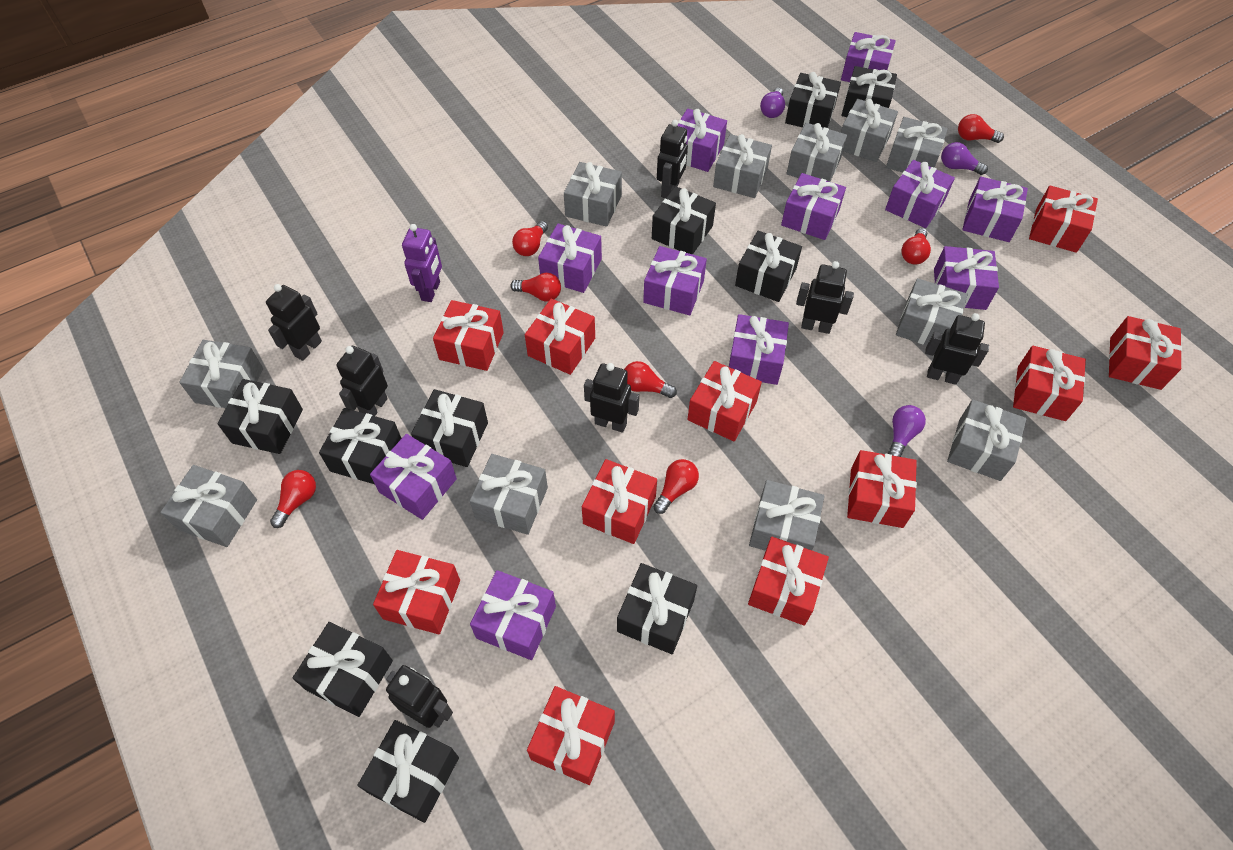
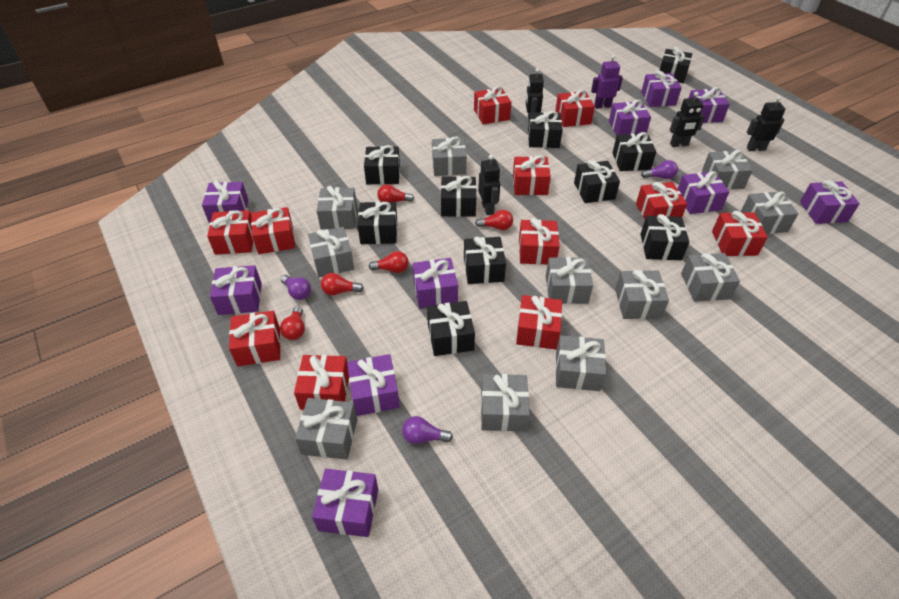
black robot: [266,284,322,361] [336,346,388,416] [386,665,453,728] [584,363,639,433] [657,120,688,198] [796,261,854,334] [925,313,989,385] = 7 -> [478,155,500,215] [526,68,544,119] [670,92,705,147] [746,96,785,151] = 4
purple gift: [370,434,457,520] [470,570,556,660] [538,224,602,293] [643,246,707,315] [677,108,727,172] [729,314,789,385] [781,173,846,240] [841,32,896,82] [885,160,955,228] [934,246,999,310] [962,177,1028,242] = 11 -> [202,180,248,224] [210,265,262,315] [312,469,378,537] [347,354,400,416] [413,258,458,309] [609,100,651,136] [641,70,682,107] [678,171,729,214] [689,87,730,123] [800,180,860,224] = 10
red light bulb: [270,470,316,528] [510,273,561,301] [512,221,548,256] [624,361,677,398] [653,459,699,514] [901,228,931,264] [958,114,1004,143] = 7 -> [280,306,305,340] [321,273,364,295] [369,251,409,273] [377,185,414,202] [475,210,513,230] = 5

